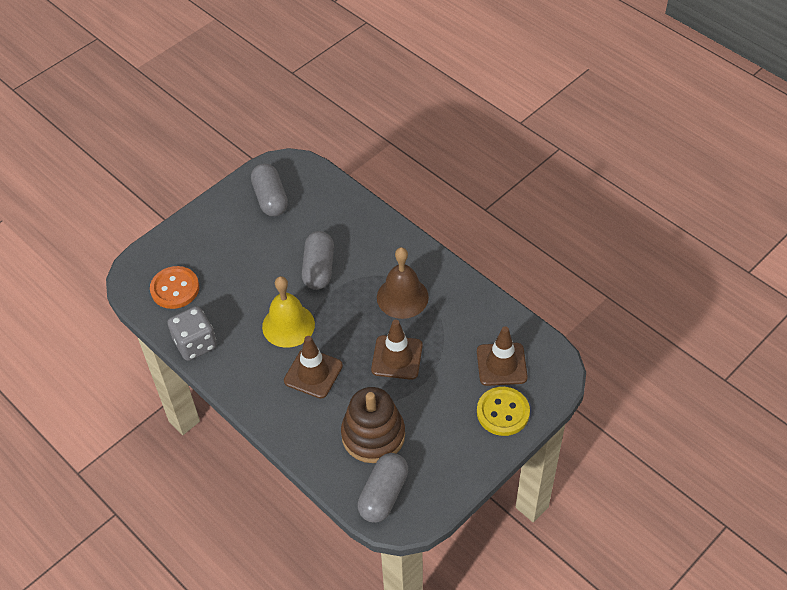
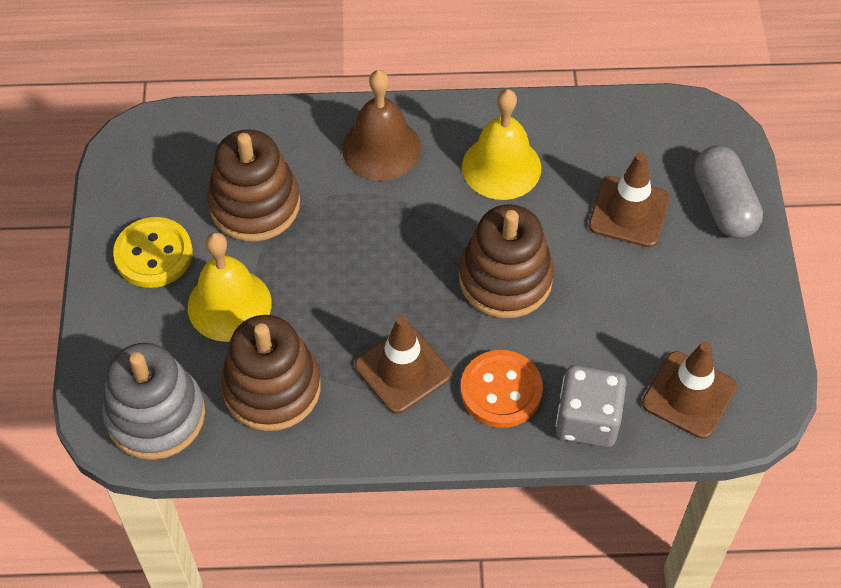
brown stacking toy: [341,387,405,463] = 1 -> [207,129,300,241] [221,315,321,431] [459,204,554,318] = 3
grey capsule: [251,164,288,216] [302,231,334,290] [357,453,408,523] = 3 -> [694,145,763,239] = 1
grey stacking toy: none = 0 -> [103,343,205,460] = 1
yellow bell: [262,276,315,348] = 1 -> [188,232,272,342] [462,89,541,200] = 2

